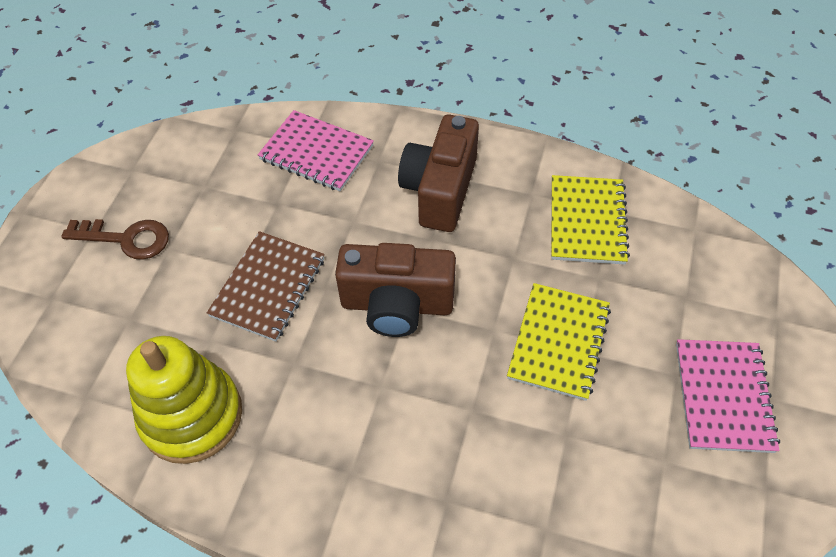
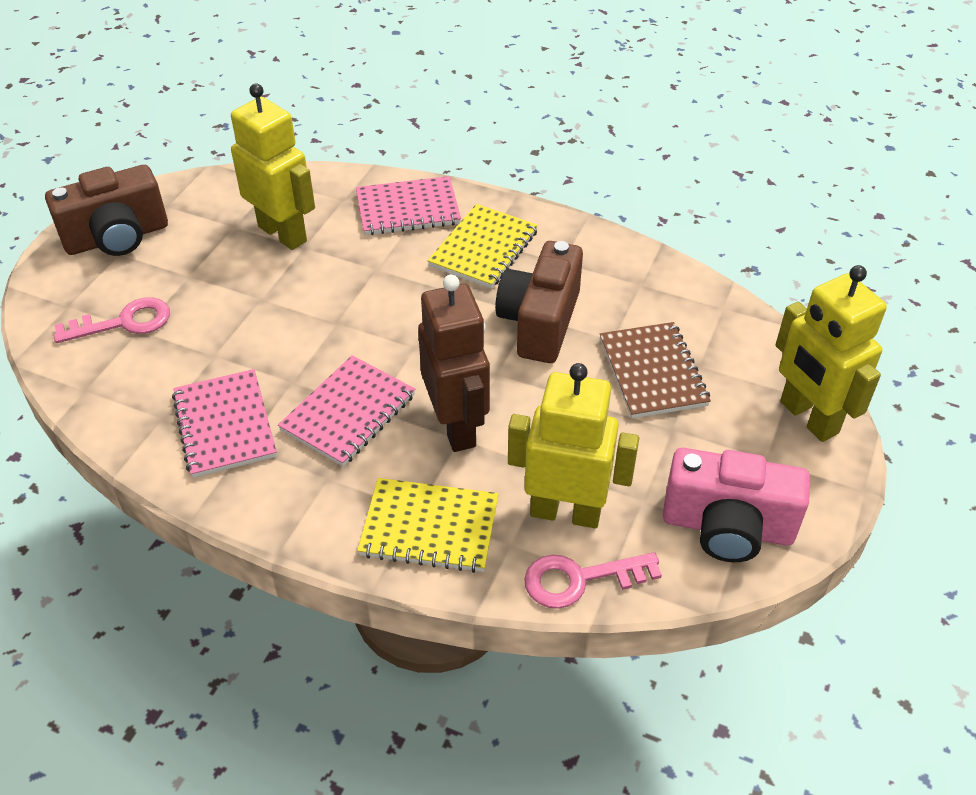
brown key: [61,219,169,260] = 1 -> none = 0
brown robot: none = 0 -> [418,275,490,452] = 1
pink camera: none = 0 -> [663,448,810,562] = 1
pink key: none = 0 -> [54,297,170,343] [524,552,662,609] = 2
pink notebook: [258,110,374,191] [676,339,780,453] = 2 -> [172,369,277,478] [278,355,415,466] [356,176,461,235] = 3
yellow robot: none = 0 -> [231,83,315,250] [508,363,639,528] [776,265,887,442] = 3
yellow stacking toy: [126,336,242,464] = 1 -> none = 0

